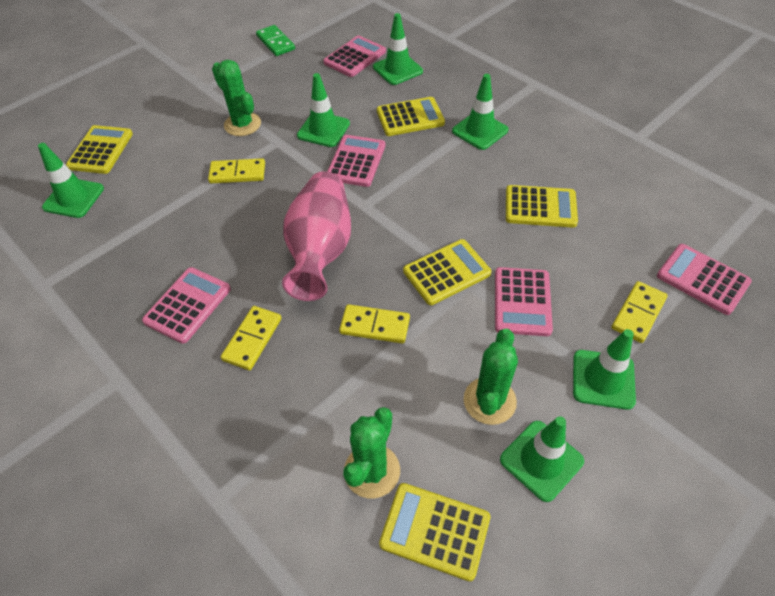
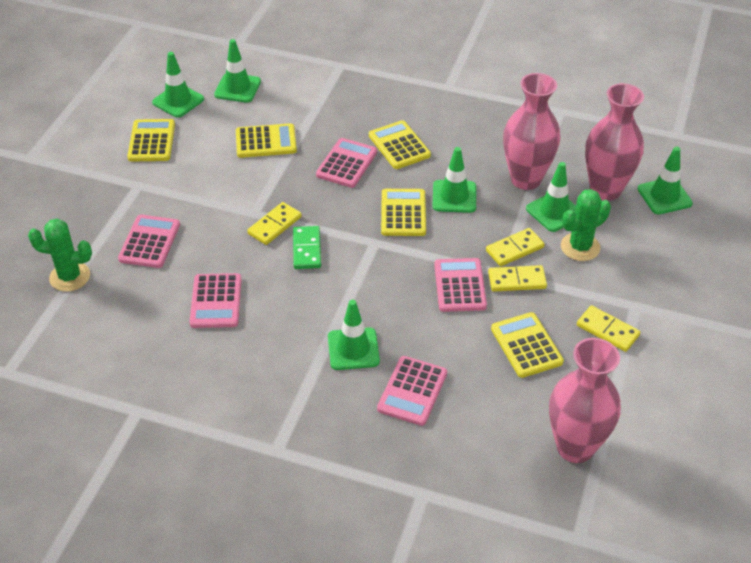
green cactus: [212,60,261,136] [343,407,400,498] [464,329,518,425] = 3 -> [28,219,92,291] [561,189,611,261] = 2
pink vase: [282,171,351,301] = 1 -> [503,73,560,190] [549,338,621,463] [585,83,644,201] = 3

